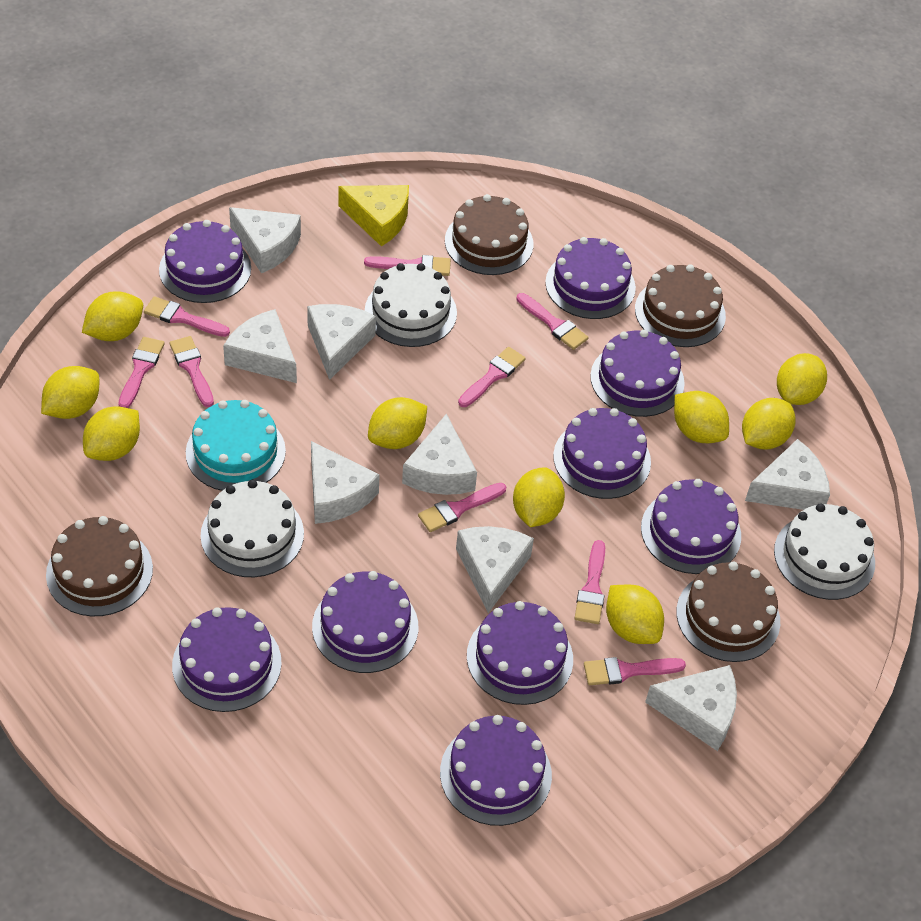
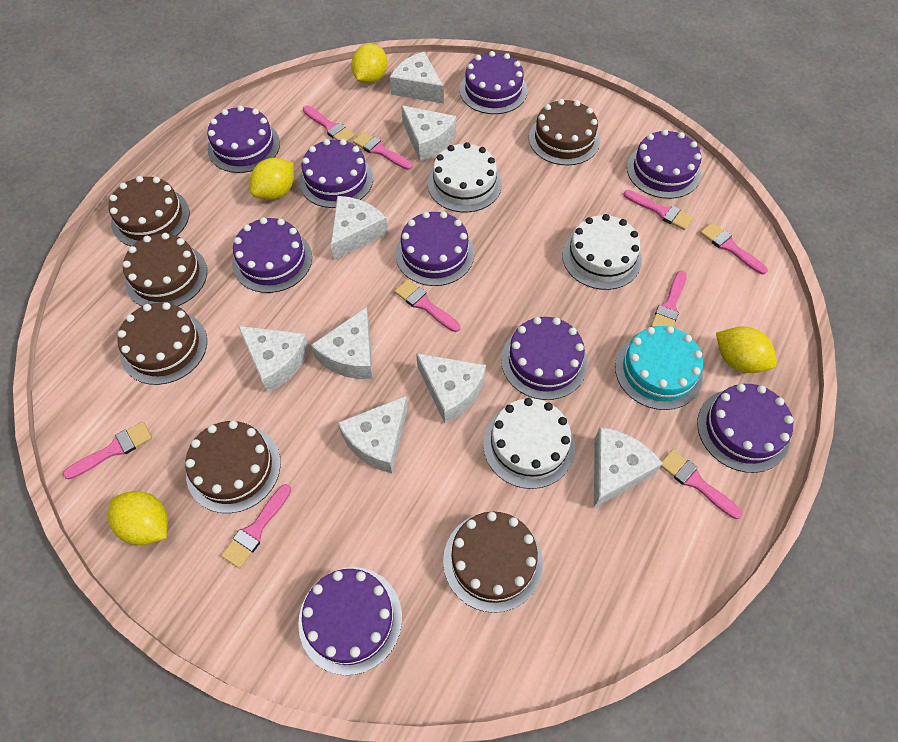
brown cake: [46,516,153,616] [445,194,533,275] [635,264,726,347] [676,561,780,662] = 4 -> [108,176,189,246] [117,302,207,385] [123,233,207,307] [185,421,281,513] [443,512,543,613] [529,99,600,165] = 6
yellow cheese: [338,185,409,246] = 1 -> none = 0
yellow lemon: [41,366,99,419] [82,291,143,341] [83,406,140,461] [368,397,427,449] [513,467,565,527] [606,585,664,644] [674,391,729,443] [742,398,795,450] [777,353,827,405] = 9 -> [108,491,168,545] [250,158,294,200] [351,44,387,84] [716,326,777,373] = 4

